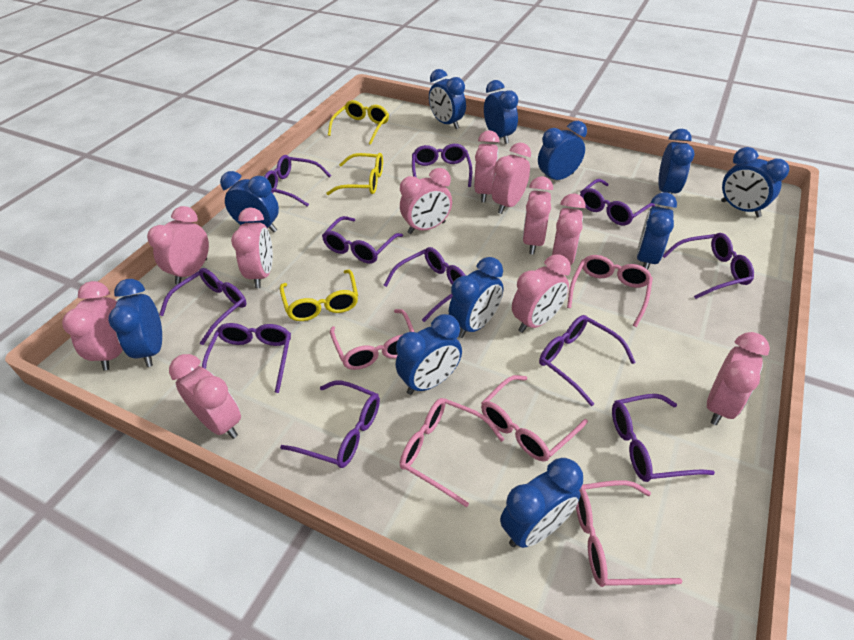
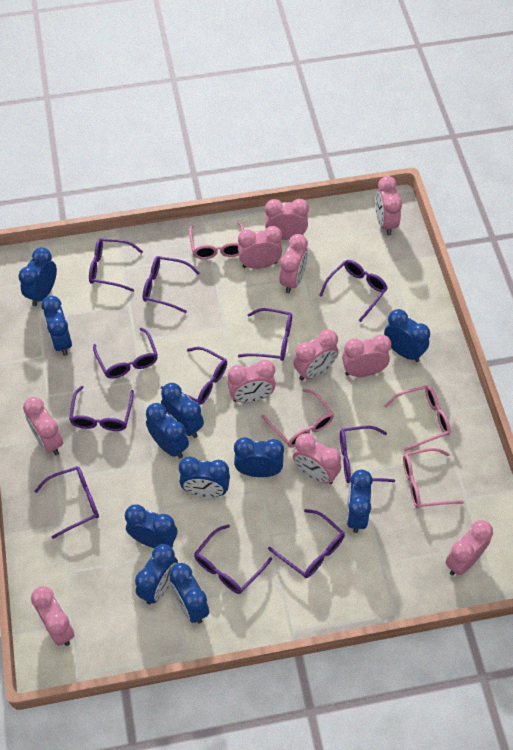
pink glasses: [330,309,414,370] [400,398,504,507] [481,375,588,462] [567,255,653,327] [576,480,683,587] = 5 -> [189,221,244,259] [261,389,334,448] [384,385,451,451] [403,448,464,508] = 4
yellow glasses: [280,270,358,321] [326,153,383,195] [328,100,389,145] = 3 -> none = 0

